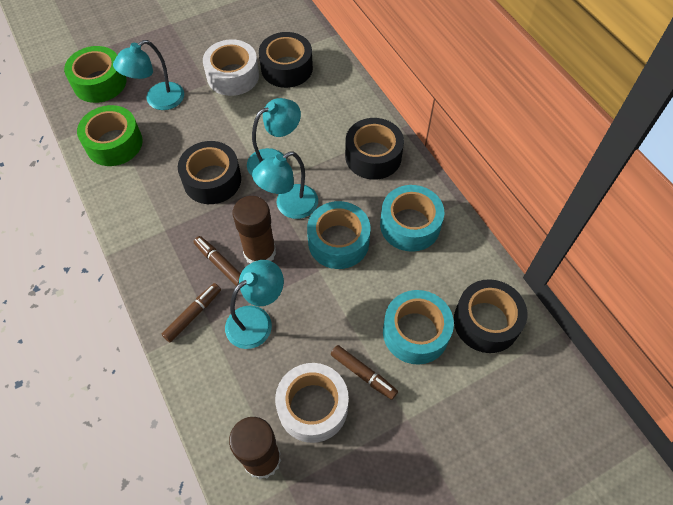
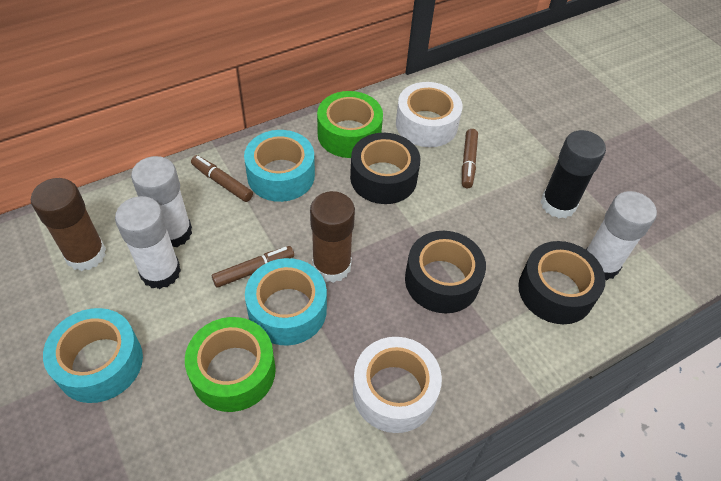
black glue stick: none = 0 -> [540,130,606,218] = 1
black tape: [178,141,241,204] [259,32,313,88] [345,118,404,180] [454,279,527,353] = 4 -> [350,133,420,204] [405,231,486,313] [518,241,606,324] = 3
turquoise lamp: [113,40,184,110] [225,260,284,349] [247,98,301,176] [252,151,318,219] = 4 -> none = 0
white glue stick: none = 0 -> [115,196,181,289] [131,156,192,247] [586,191,657,281] = 3

